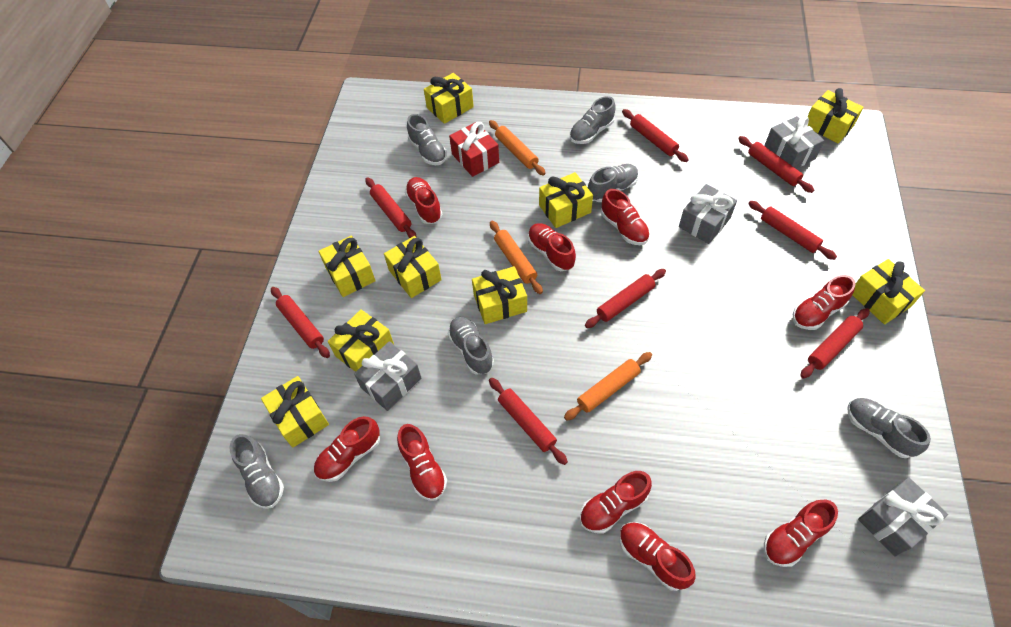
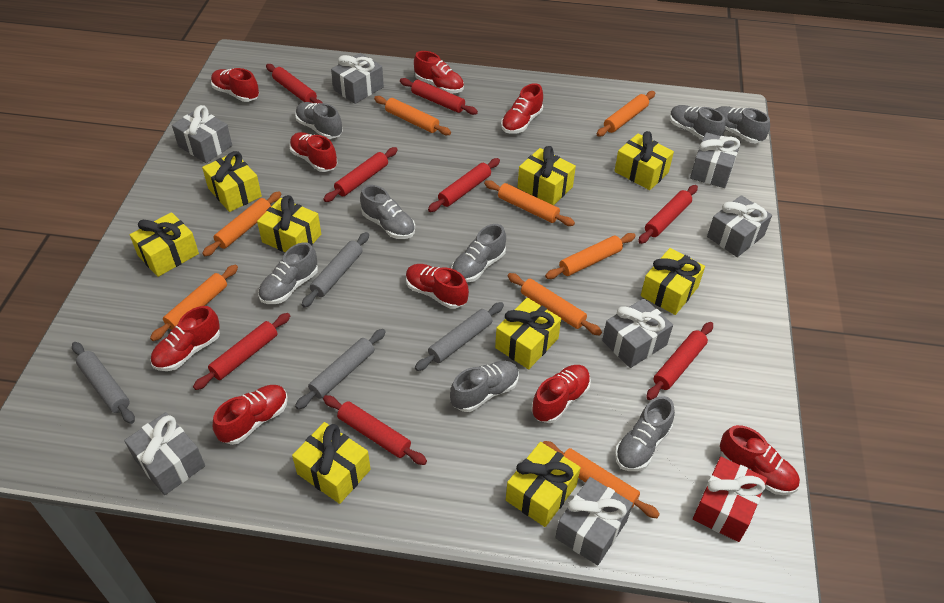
grey gift: [354,341,421,411] [679,184,737,244] [764,116,824,168] [858,477,948,557] = 4 -> [124,412,205,495] [172,105,232,163] [331,53,384,104] [555,477,633,565] [602,298,673,368] [690,132,741,188] [707,195,772,257] = 7
grey rolling pin: none = 0 -> [72,342,135,424] [295,329,386,409] [302,232,369,308] [415,302,504,371] = 4
grey shoe: [230,434,284,509] [407,114,447,165] [448,317,494,375] [570,96,616,144] [588,164,638,202] [847,398,931,458] = 6 -> [258,242,318,304] [295,102,343,139] [360,185,415,239] [450,361,519,412] [451,224,506,283] [615,396,675,471] [670,105,726,140] [715,106,770,143] = 8
orange rolling pin: [489,120,546,176] [490,221,543,294] [564,352,652,421] = 3 -> [150,265,238,341] [202,191,281,256] [374,96,451,135] [484,180,575,226] [508,273,602,336] [543,441,660,518] [545,233,635,279] [597,91,655,137] = 8

